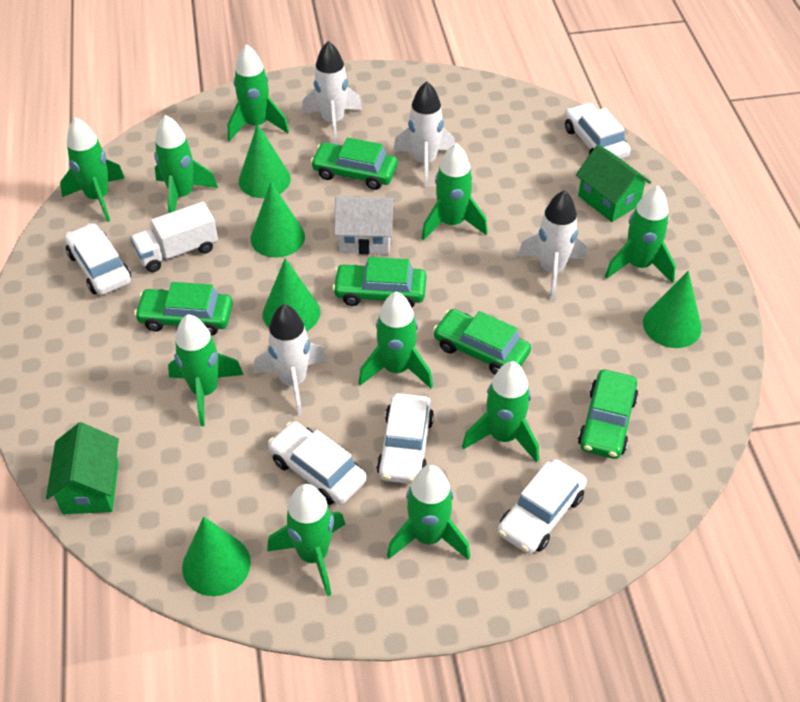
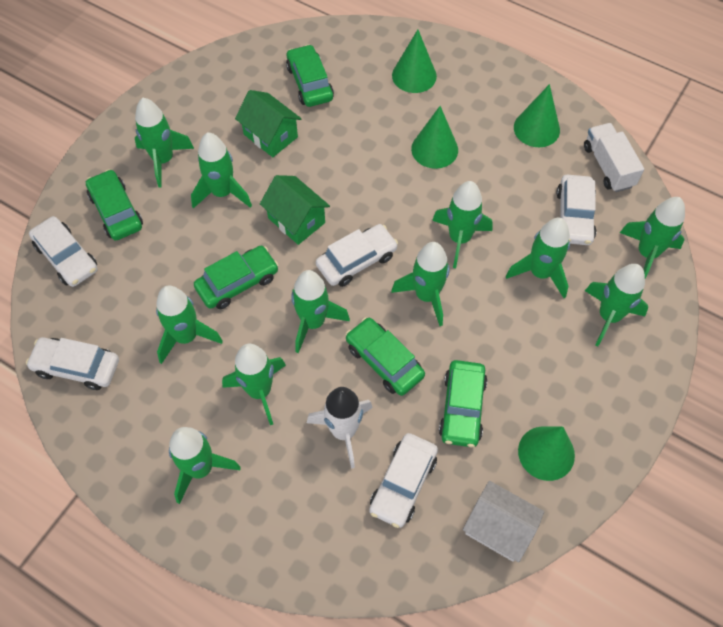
green cone: [182,516,251,596] [239,124,291,198] [251,182,305,258] [263,258,320,331] [643,271,702,348] = 5 -> [392,30,437,93] [411,106,458,169] [514,84,560,147] [518,426,575,481] = 4
green rocket: [60,117,125,222] [154,115,218,213] [168,314,244,426] [228,44,289,141] [267,484,345,596] [359,291,433,388] [387,465,470,560] [421,143,488,241] [462,361,539,462] [605,186,676,283] = 10 -> [135,98,194,187] [156,285,223,364] [169,427,241,504] [191,132,252,208] [222,343,286,425] [291,270,350,353] [391,242,450,326] [432,181,493,268] [506,218,570,298] [585,264,648,346] [620,197,685,278] = 11
white rocket: [254,304,327,415] [302,41,362,145] [393,81,455,187] [518,190,586,299] = 4 -> [307,387,373,469] = 1

